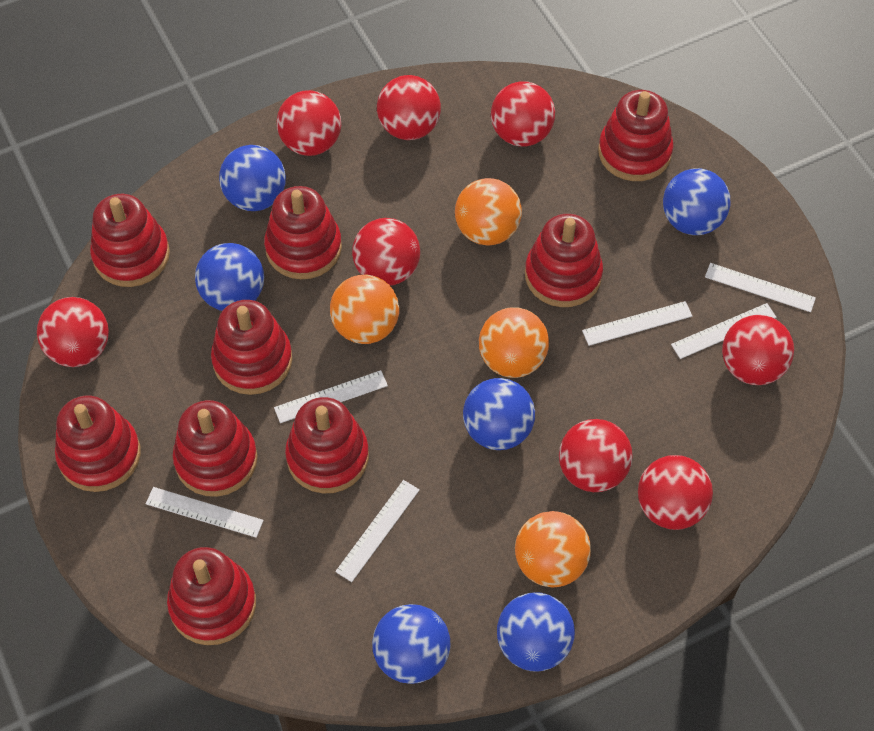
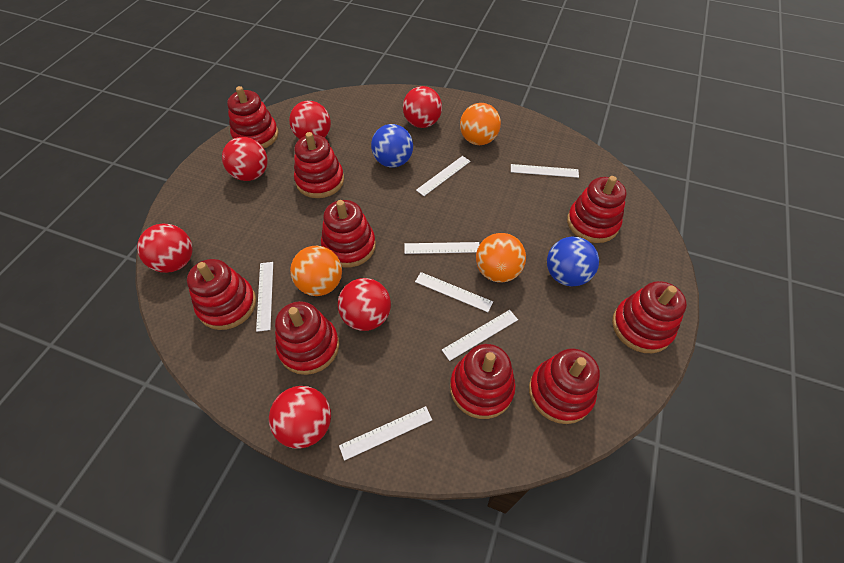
blue ball: [195,243,264,311] [219,145,286,211] [372,604,450,684] [463,378,535,450] [497,592,575,672] [663,168,730,235] = 6 -> [371,124,413,168] [547,236,599,286] = 2
orange ball: [330,275,399,344] [455,178,522,246] [479,307,549,378] [515,511,591,587] = 4 -> [290,246,342,296] [460,103,501,145] [476,233,526,283] = 3
red ball: [37,297,109,367] [277,90,341,156] [352,218,420,286] [377,75,441,140] [491,81,555,147] [559,419,633,492] [638,455,713,530] [722,315,794,385] = 8 -> [137,223,193,273] [222,137,268,181] [269,386,331,449] [289,101,331,139] [338,278,391,331] [403,86,442,128] = 6
white ruler: [146,487,264,538] [274,370,388,423] [335,480,420,582] [582,301,692,346] [671,303,776,359] [705,263,816,312] = 6 -> [256,262,273,332] [339,406,432,461] [404,242,479,254] [415,272,493,312] [416,156,471,196] [442,310,518,361] [511,164,579,178] = 7

